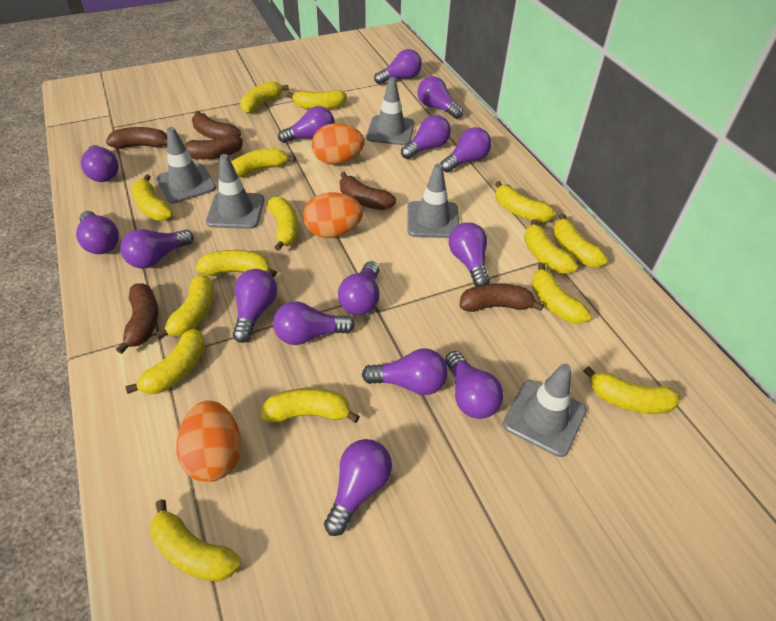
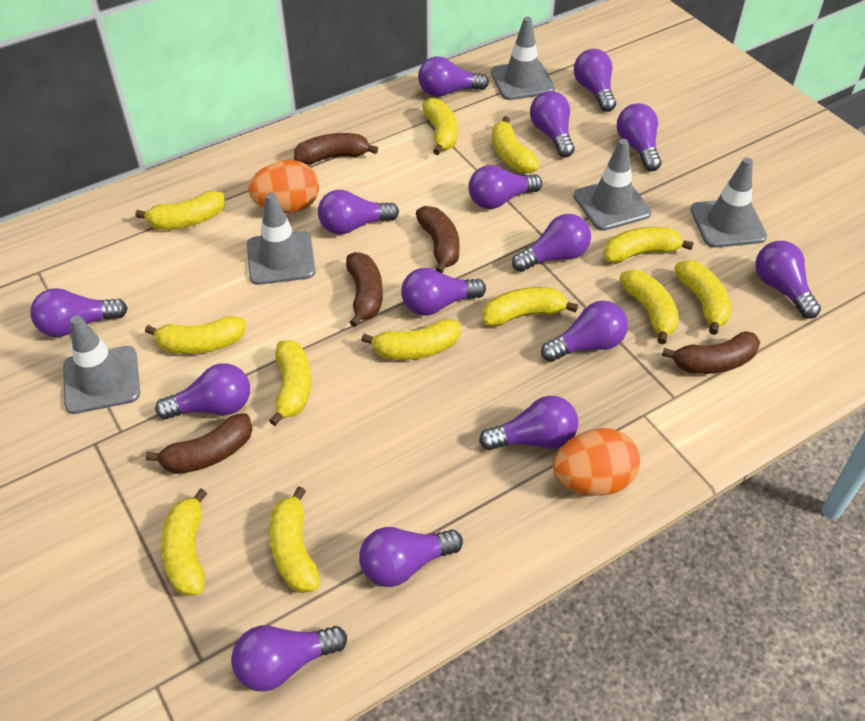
brown banana: [106,127,167,149] [116,283,158,354] [184,135,243,159] [192,111,241,139] [340,172,396,210] [459,284,544,312] = 6 -> [146,413,253,474] [294,133,378,165] [346,252,383,327] [416,206,460,273] [662,331,760,374] = 5
orange egg: [176,400,242,482] [303,192,363,238] [312,123,365,165] = 3 -> [248,160,319,213] [553,428,640,495] = 2
yellow banana: [125,329,205,394] [132,174,173,221] [150,499,241,582] [156,275,214,339] [196,250,277,277] [231,148,296,178] [240,81,289,114] [260,388,360,423] [268,197,299,251] [287,90,347,109] [495,181,556,222] [524,219,578,274] [532,263,591,324] [553,214,608,267] [583,366,680,414] = 15 -> [135,191,225,230] [145,316,246,354] [161,488,208,596] [269,340,311,426] [269,487,320,593] [361,319,460,360] [422,98,458,155] [482,287,578,327] [492,116,540,173] [603,227,694,263] [619,269,679,344] [674,260,732,335] = 12

